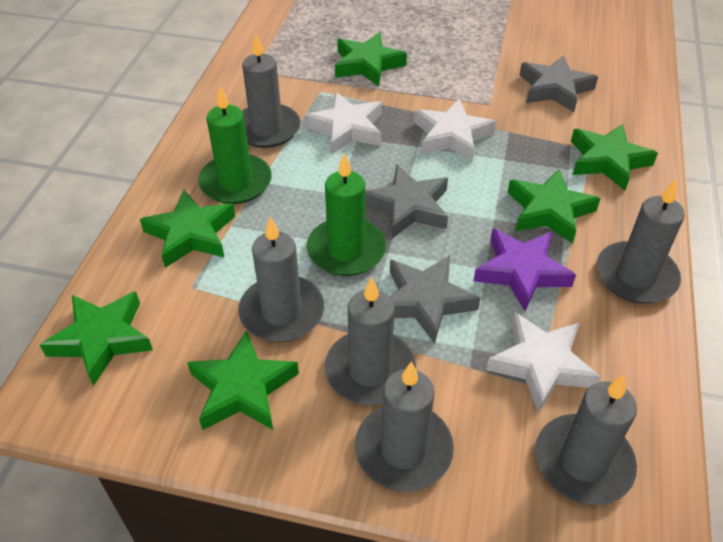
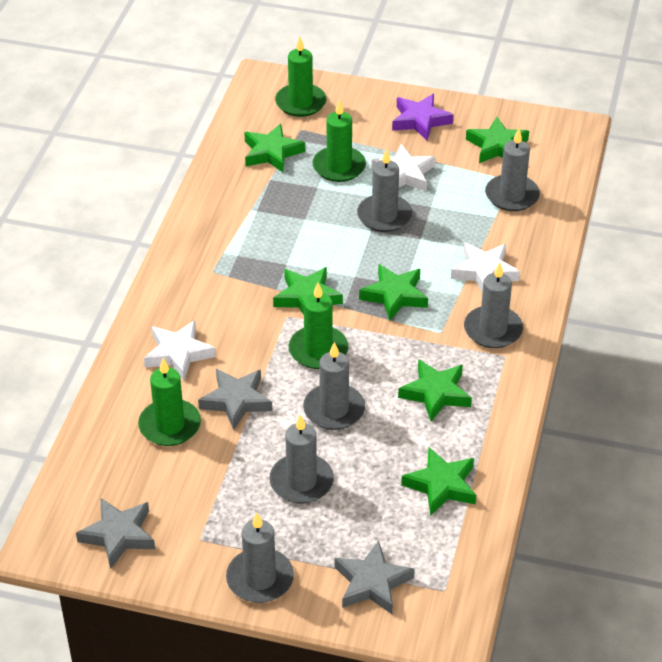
green candle: [198,86,272,204] [307,153,386,276] = 2 -> [138,358,201,446] [275,37,326,117] [289,283,348,369] [313,99,366,182] = 4

